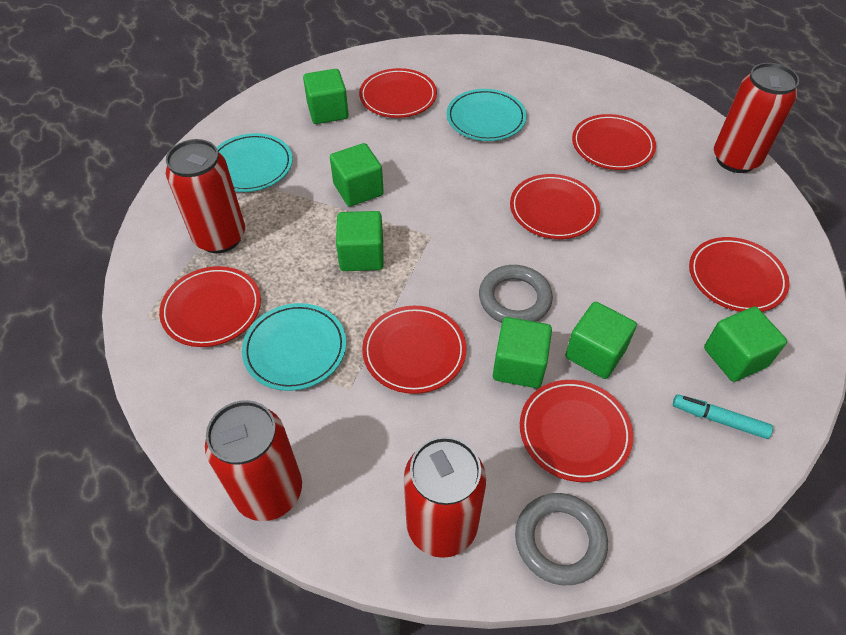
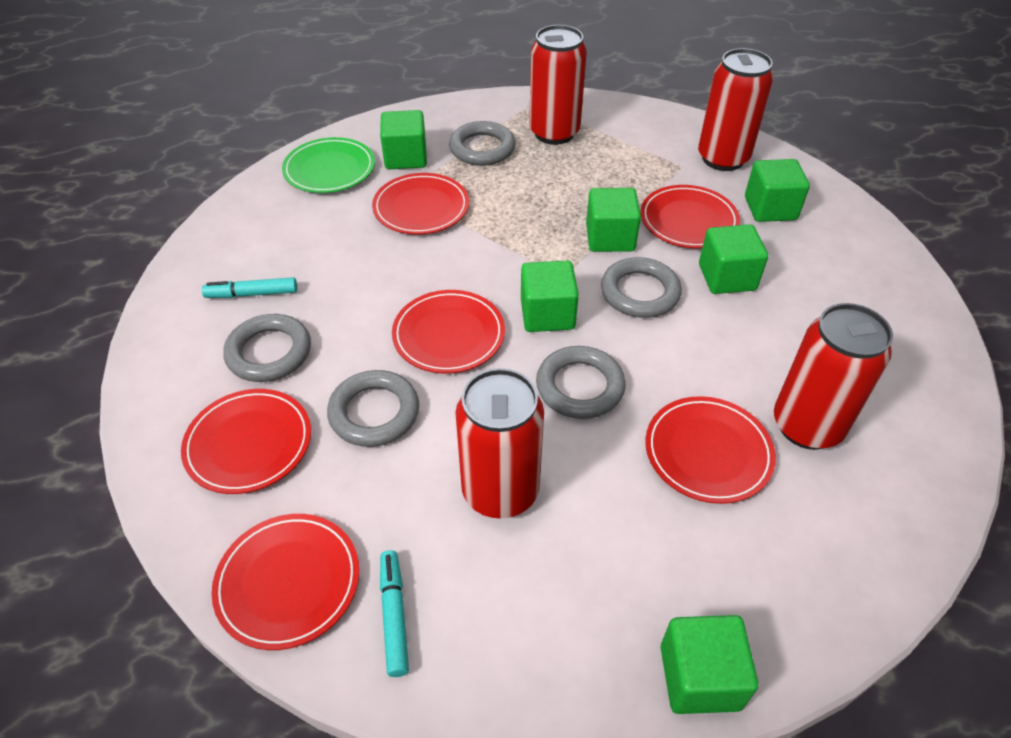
green plate: none = 0 -> [282,137,375,193] = 1
grey ring: [479,265,553,323] [515,493,608,585] = 2 -> [223,314,311,382] [327,370,419,447] [449,121,516,166] [536,346,626,419] [601,257,682,318] = 5
red plate: [159,266,261,347] [359,68,437,118] [362,306,466,394] [510,174,600,239] [520,380,633,482] [572,114,656,170] [689,237,789,312] = 7 -> [181,389,311,494] [212,514,359,650] [372,173,469,234] [392,290,505,373] [640,185,740,248] [645,396,776,504] = 6
turquoise marker: [673,394,773,439] = 1 -> [202,277,297,298] [380,550,409,677] = 2
turquoise plate: [216,133,293,192] [242,303,346,391] [446,89,527,141] = 3 -> none = 0

